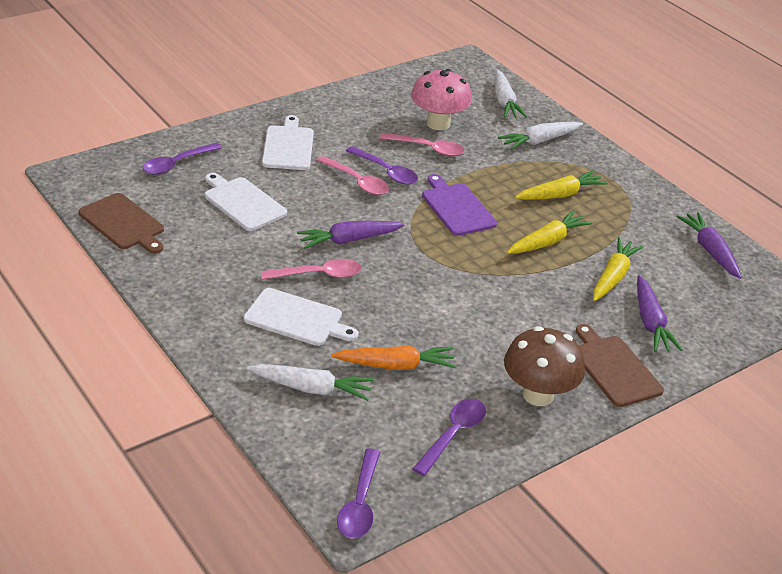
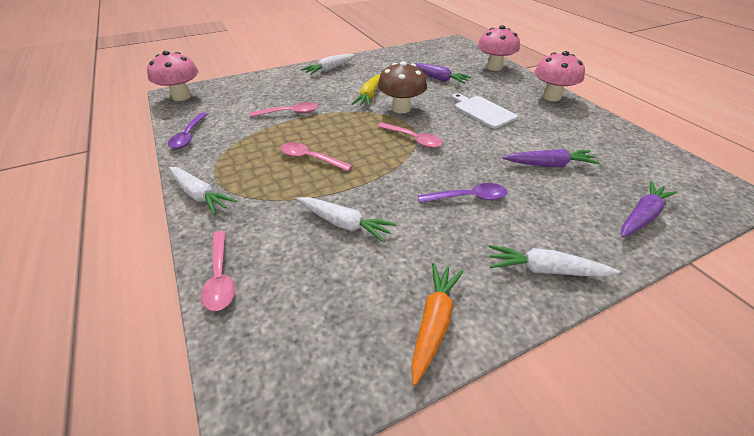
brown cutting board: [79,193,164,254] [576,324,664,407] = 2 -> none = 0
pink mushroom: [411,69,472,130] = 1 -> [147,51,198,101] [478,25,520,71] [534,51,585,101] = 3
pink spoon: [261,259,362,280] [317,156,389,195] [380,133,465,157] = 3 -> [201,231,235,311] [249,102,318,117] [280,142,352,171] [377,123,443,148] = 4
purple cutting board: [422,174,497,236] = 1 -> none = 0
purple spoon: [143,142,222,175] [337,448,380,539] [346,146,418,185] [413,399,486,476] = 4 -> [168,113,207,149] [417,183,508,203] = 2
white carrot: [247,364,374,401] [495,70,527,118] [498,122,583,150] = 3 -> [169,167,236,215] [296,197,396,242] [301,54,355,75] [489,245,620,277] = 4
white cutting board: [204,173,287,231] [244,288,359,346] [262,115,314,170] = 3 -> [452,93,518,129] = 1
yellow carrot: [507,210,593,254] [515,170,608,200] [593,237,644,301] = 3 -> [352,74,380,107] = 1

